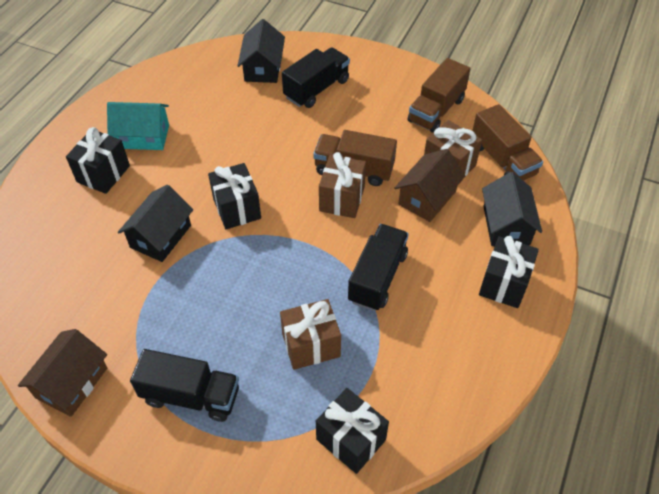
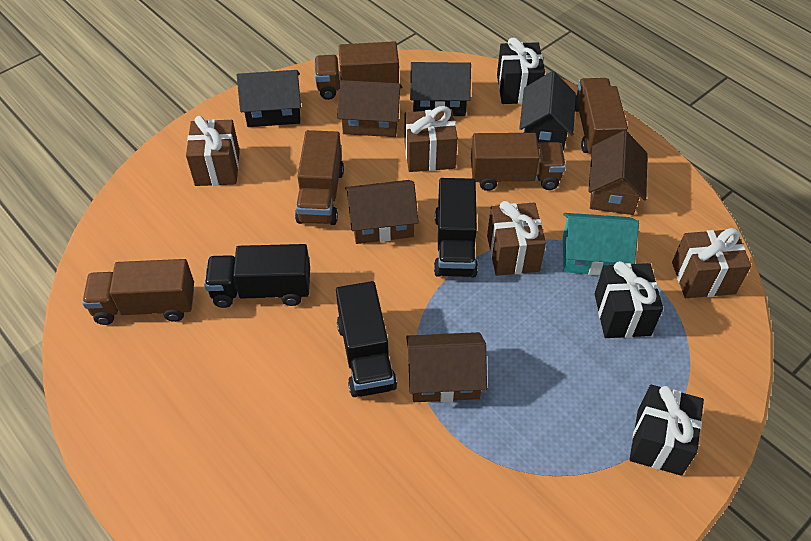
black gift: [66,127,130,194] [208,163,261,229] [316,388,389,474] [479,236,539,308] = 4 -> [497,38,545,104] [595,261,663,338] [629,385,704,476] = 3
brown gift: [280,299,341,370] [319,152,366,218] [424,120,482,176] = 3 -> [186,116,240,186] [405,106,458,172] [487,201,546,276] [672,228,751,298] = 4
brown house: [18,329,107,417] [394,149,465,222] = 2 -> [337,80,402,137] [345,180,419,244] [406,332,487,402] [588,130,648,215] = 4
brown truck: [313,130,397,186] [408,58,470,133] [472,104,543,181] = 3 -> [82,259,194,325] [295,130,344,225] [314,41,399,100] [471,133,566,191] [575,78,628,154] = 5

